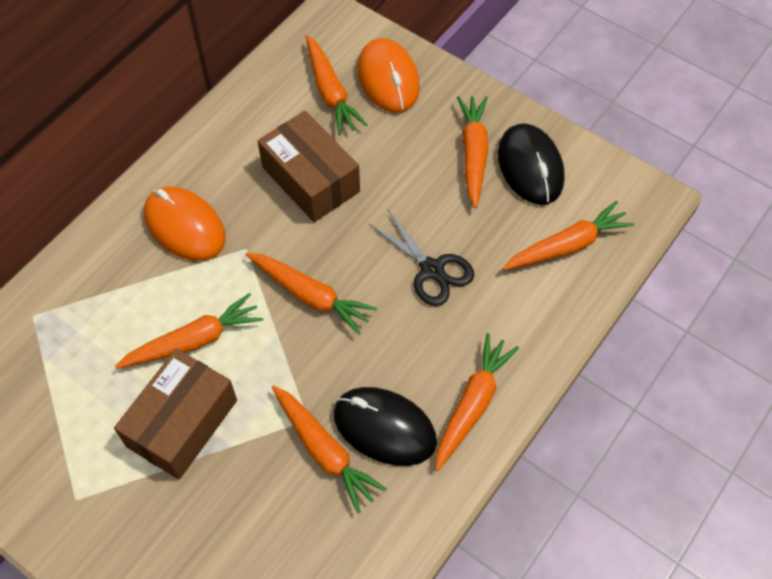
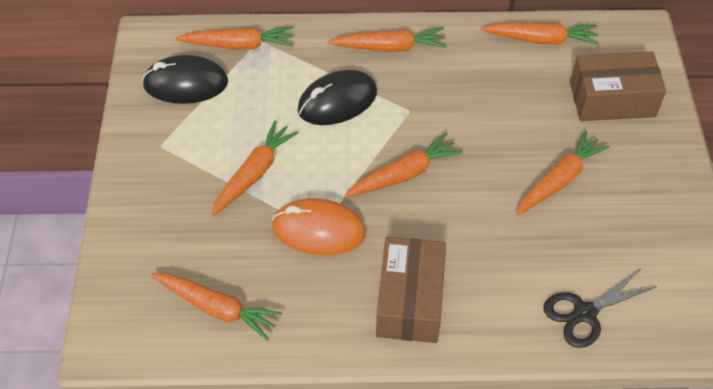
orange mouse: [144,186,226,261] [358,38,420,113] = 2 -> [272,198,366,256] = 1

